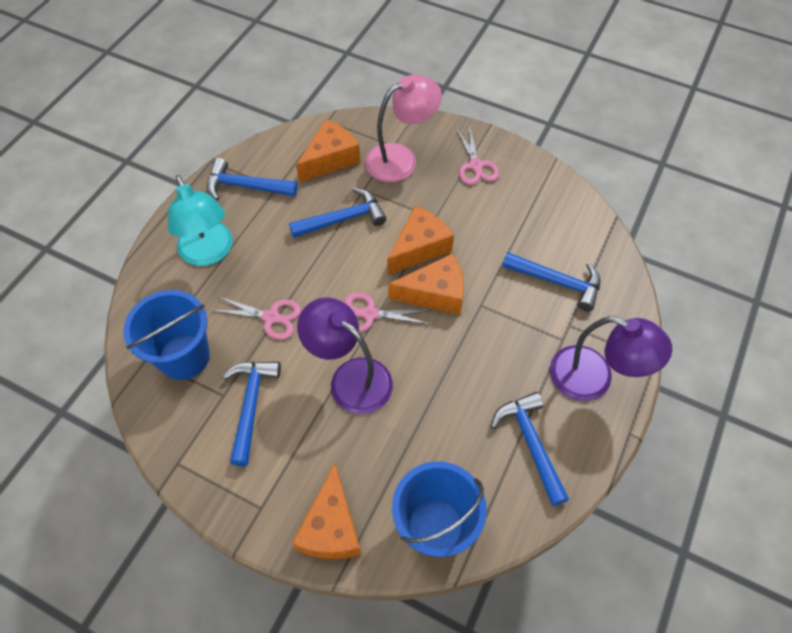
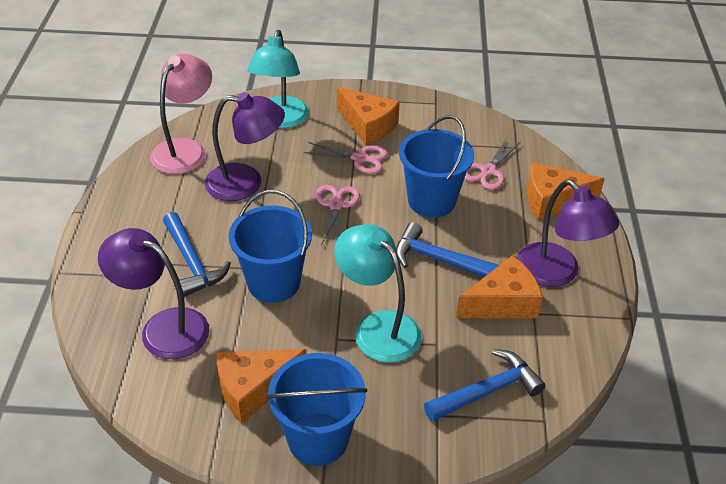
blue bucket: [123,290,210,380] [392,461,487,557] = 2 -> [228,190,312,303] [266,353,367,466] [399,115,474,218] = 3
blue hammer: [207,158,298,200] [222,362,281,466] [289,188,387,238] [491,392,569,506] [502,252,600,312] = 5 -> [163,212,231,297] [396,222,499,277] [424,349,546,422] = 3
purple lamp: [297,298,393,414] [550,316,672,401] = 2 -> [98,228,209,359] [205,92,285,201] [517,180,619,287] = 3
turquoise lamp: [168,175,233,266] = 1 -> [247,30,309,128] [334,224,422,363] = 2

